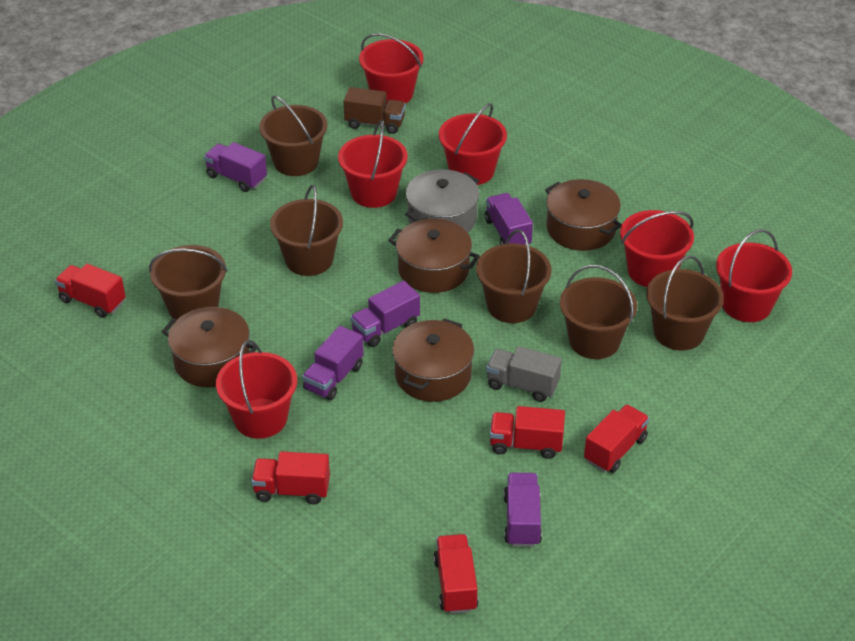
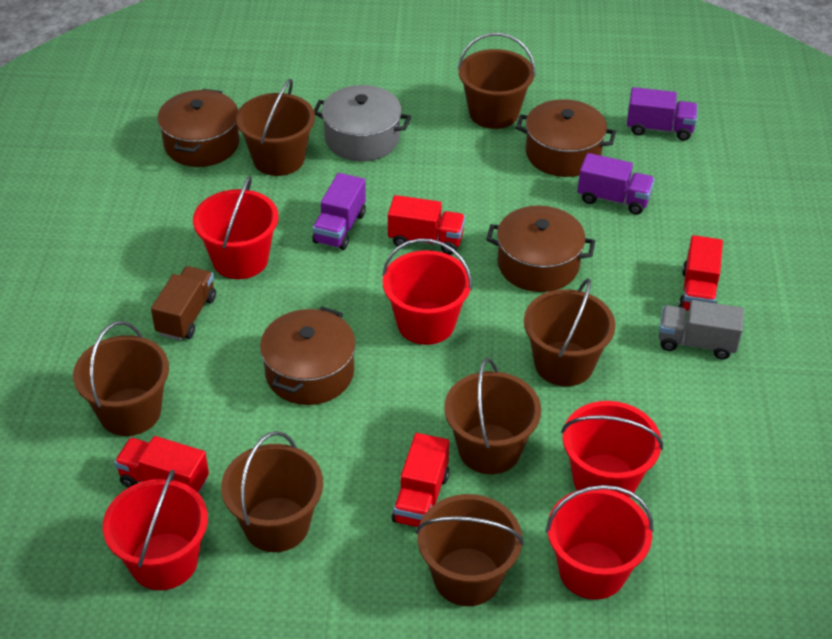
brown bucket: [149,245,227,319] [259,96,328,176] [270,185,343,276] [476,230,552,323] [560,265,637,359] [646,255,724,351] = 6 -> [73,321,169,436] [221,431,323,552] [236,79,315,176] [416,494,524,606] [444,358,541,474] [458,33,536,129] [524,278,615,386] = 7
purple truck: [204,142,267,192] [302,326,364,401] [350,281,420,347] [485,193,533,245] [504,473,542,547] = 5 -> [312,173,366,250] [578,153,655,215] [627,87,698,141] = 3
red bucket: [216,340,297,439] [338,121,408,208] [359,33,424,104] [439,103,507,185] [620,210,694,287] [716,229,792,322] = 6 -> [103,470,208,590] [193,176,278,279] [382,238,472,345] [545,485,653,600] [561,401,663,498] = 5
red truck: [55,264,126,318] [251,451,330,504] [433,534,479,614] [490,406,565,459] [584,404,649,473] = 5 -> [114,436,209,494] [388,195,465,254] [392,433,449,527] [678,235,723,312] = 4

